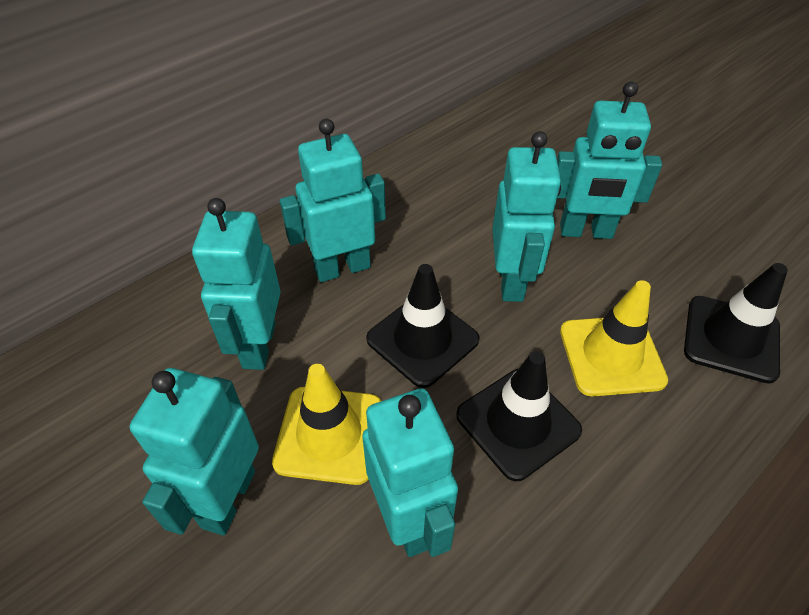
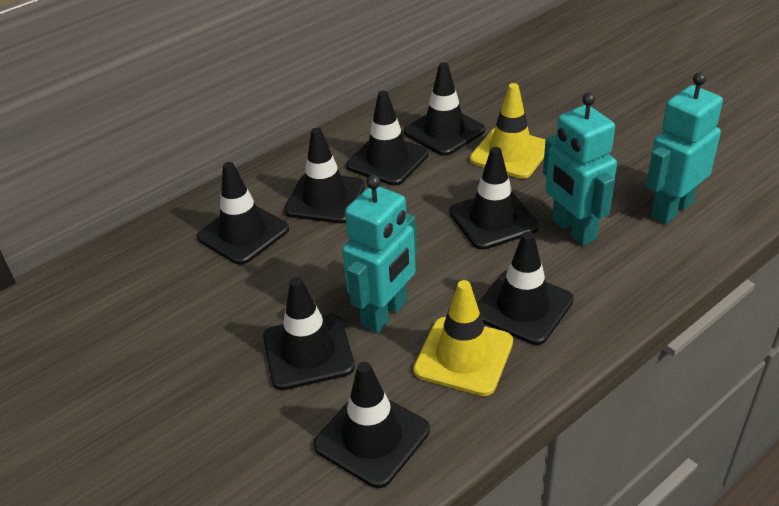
black traffic cone: [366,264,479,388] [456,351,582,481] [684,263,788,383] = 3 -> [197,162,289,265] [263,277,355,390] [284,128,365,223] [313,362,430,488] [346,91,429,186] [404,63,485,156] [449,147,539,250] [477,231,574,345] = 8
turquoise robot: [130,368,259,535] [192,198,280,370] [280,119,386,282] [362,388,458,557] [492,131,561,302] [557,81,662,239] = 6 -> [342,175,417,333] [543,93,617,246] [646,72,723,224] = 3

